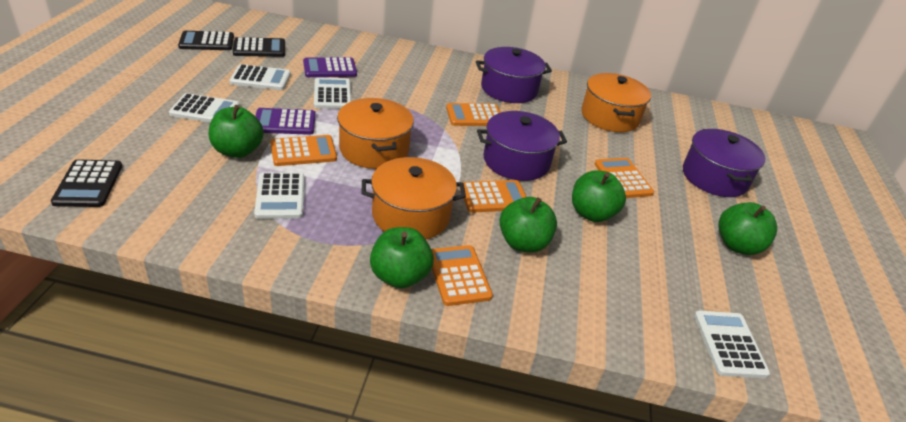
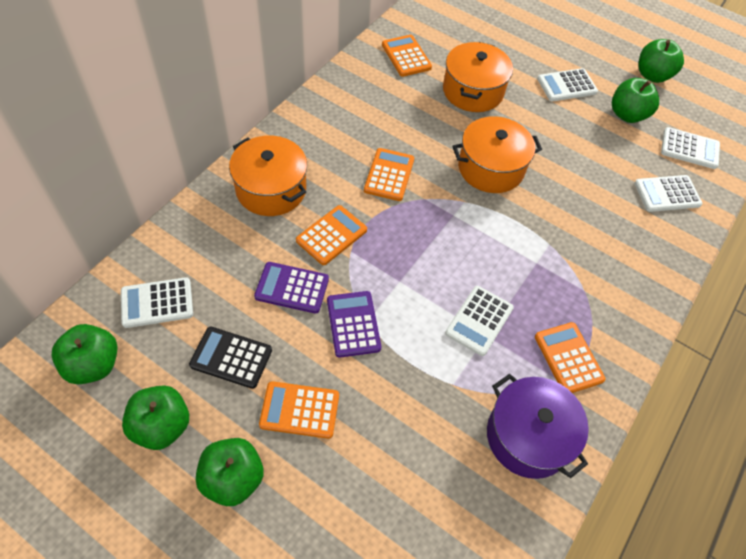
black calculator: [51,159,122,207] [178,31,234,50] [233,37,285,57] = 3 -> [189,327,272,389] = 1
purple pot: [476,47,552,103] [477,111,567,181] [683,129,766,197] = 3 -> [487,374,589,479] = 1

